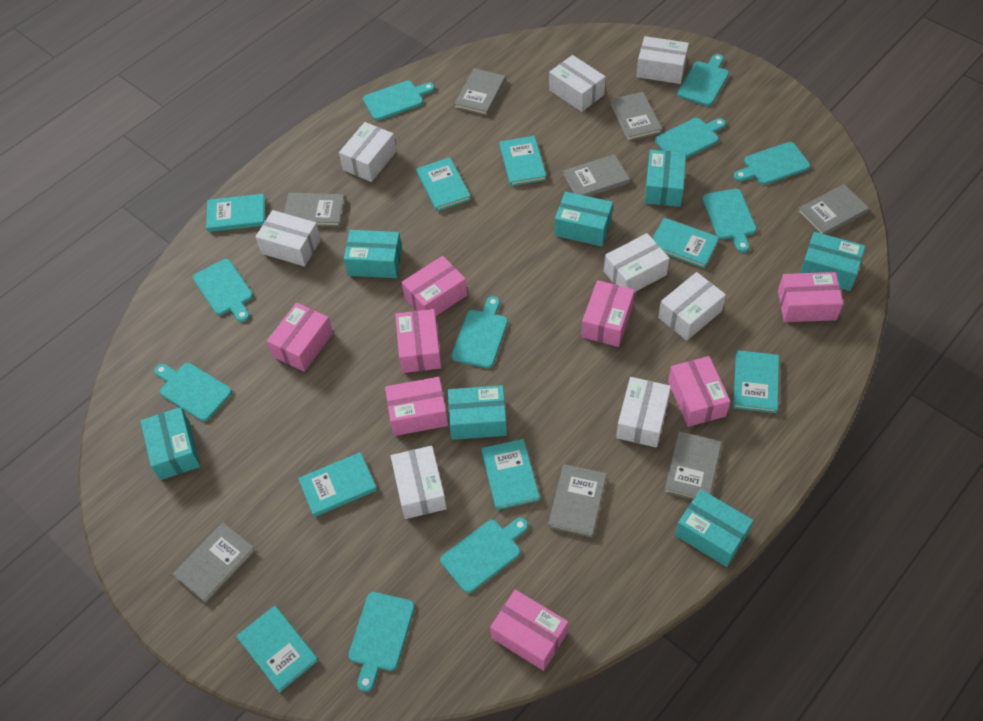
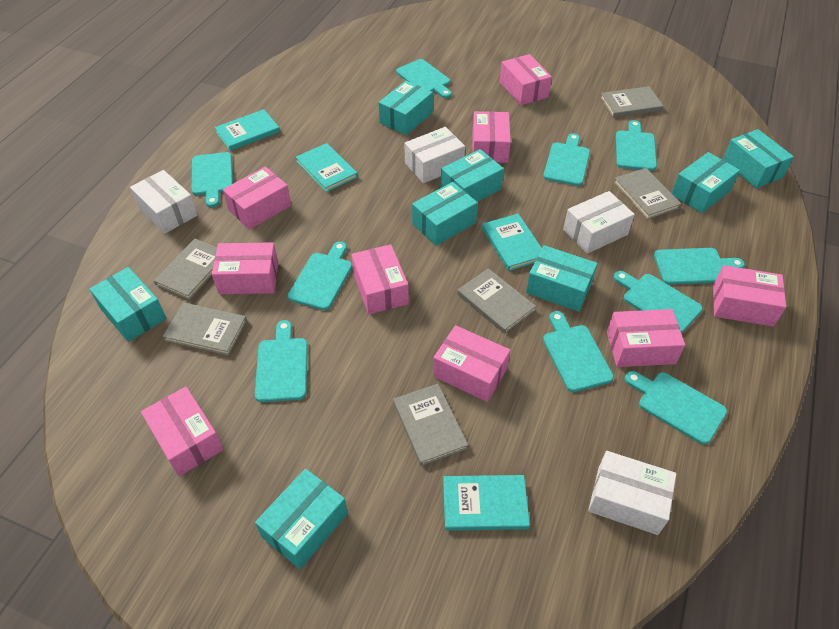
grey book: [173,522,256,603] [284,193,345,227] [454,68,506,116] [548,464,607,537] [563,154,630,196] [610,92,662,141] [664,431,722,500] [797,184,869,235] = 8 -> [154,239,217,300] [162,303,247,356] [393,384,468,466] [457,268,536,334] [600,86,663,118] [613,168,681,220] = 6
pink box: [267,303,333,372] [385,377,448,436] [395,309,442,373] [402,256,467,316] [490,590,568,671] [581,280,635,347] [668,356,731,427] [778,272,843,322] = 8 -> [141,387,224,476] [212,242,278,294] [223,167,291,230] [351,244,409,314] [433,325,511,402] [473,111,511,163] [500,54,552,105] [607,309,685,367] [713,265,786,327] = 9
turquoise book: [206,194,265,232] [236,606,318,693] [298,452,377,517] [416,157,471,211] [481,439,540,510] [499,136,546,186] [652,218,719,268] [733,350,779,413] = 8 -> [215,109,280,151] [296,143,358,192] [443,475,530,531] [482,214,542,271] = 4
turquoise box: [141,407,201,480] [344,230,402,278] [448,385,507,440] [555,192,613,247] [644,150,686,207] [675,489,753,567] [800,232,865,291] = 7 -> [89,267,167,342] [255,469,348,569] [378,81,433,135] [412,182,478,246] [441,149,504,202] [526,245,598,312] [671,152,740,213] [723,129,794,189] = 8
white box: [256,210,321,267] [339,122,396,182] [391,446,447,519] [549,55,606,112] [604,233,670,292] [616,377,671,448] [636,36,689,84] [658,272,726,341] = 8 -> [130,170,198,234] [405,127,465,183] [563,191,635,254] [588,451,676,535] = 4

